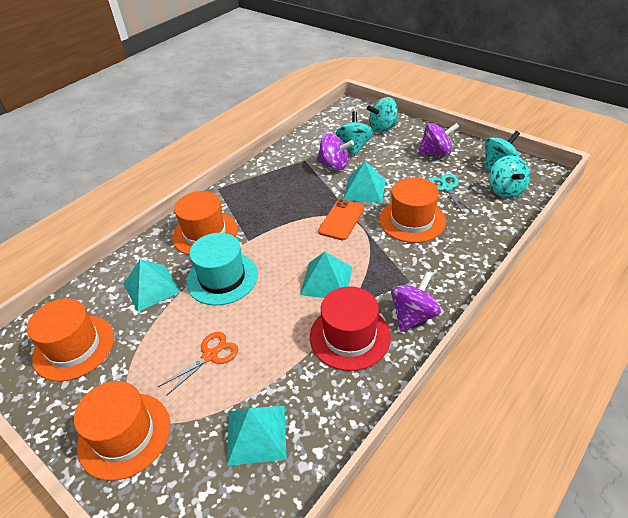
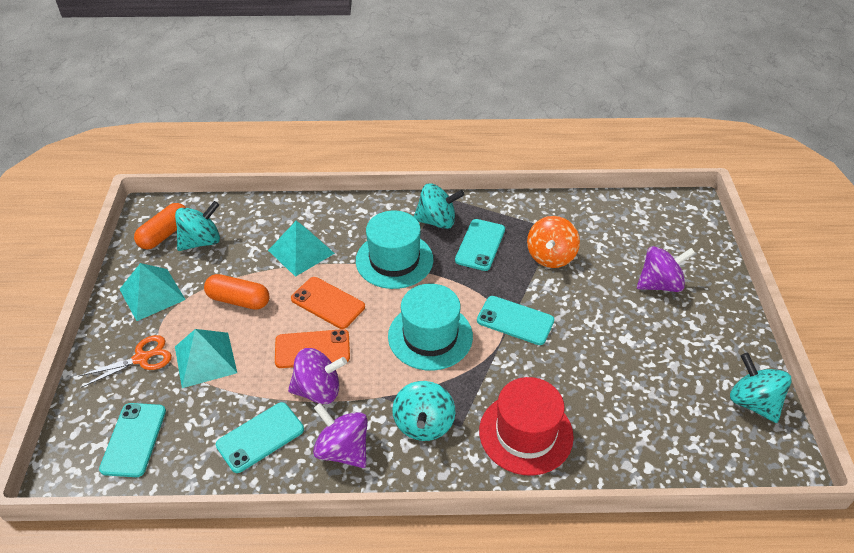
orange capsule: none = 0 -> [134,203,186,250] [204,274,269,310] = 2
orange hat: [27,298,114,381] [74,381,170,481] [172,191,238,255] [379,177,446,243] = 4 -> none = 0
orange phone: [318,199,364,240] = 1 -> [275,329,350,368] [291,277,365,329] = 2
orange spinning top: none = 0 -> [527,216,580,268] = 1
turquoise hat: [186,233,258,306] = 1 -> [356,211,433,289] [388,284,473,371] = 2
turquoise phone: none = 0 -> [99,403,166,477] [216,402,304,473] [455,219,505,271] [477,296,554,345] = 4
turquoise pyramid: [123,259,181,312] [227,406,287,466] [300,252,352,298] [343,161,386,203] = 4 -> [120,263,186,321] [175,329,237,388] [268,221,335,277] = 3
turquoise scissors: [428,174,473,214] = 1 -> none = 0

